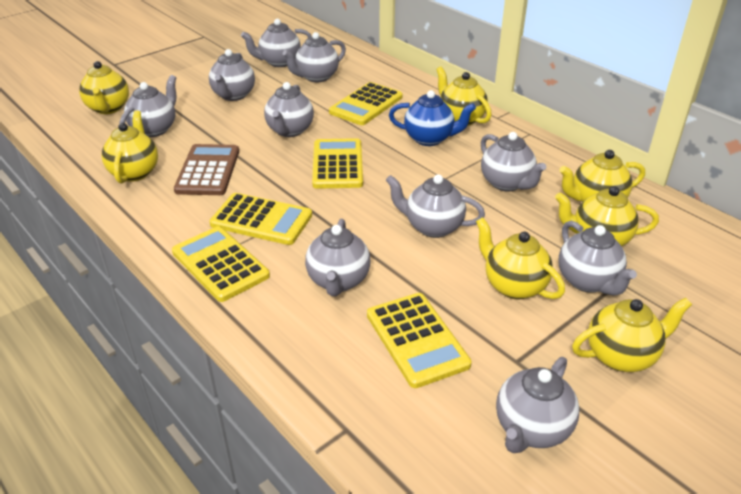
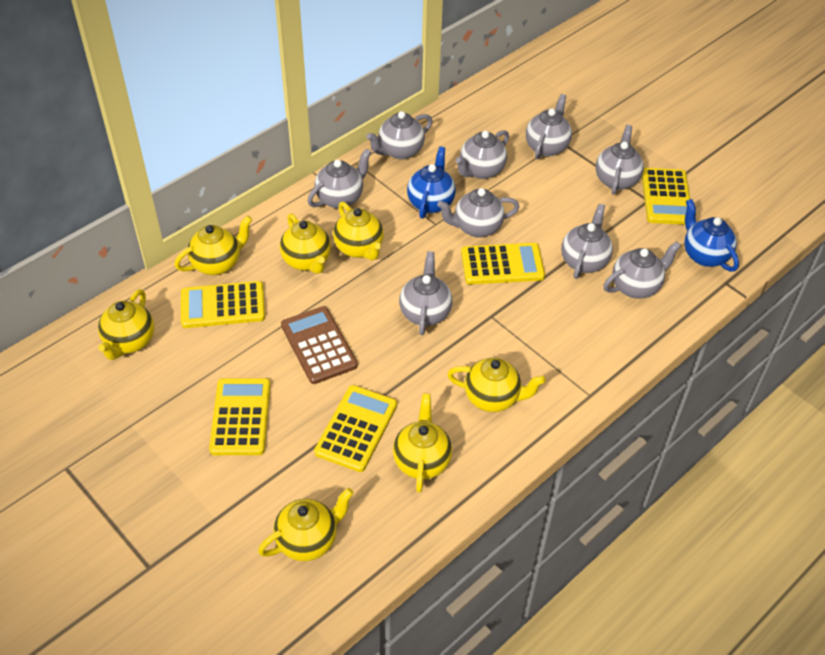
blue teapot: [389,90,476,146] = 1 -> [407,146,456,219] [684,199,739,272] = 2
grey teapot: [120,75,177,137] [209,49,255,101] [241,19,312,67] [264,82,314,137] [282,32,346,82] [305,219,371,296] [386,174,485,238] [481,132,546,191] [496,357,580,453] [559,221,637,296] = 10 -> [308,149,371,209] [366,111,433,160] [399,251,452,335] [437,188,519,238] [456,130,509,179] [526,94,572,159] [561,204,613,279] [596,125,644,195] [603,241,681,299] = 9

